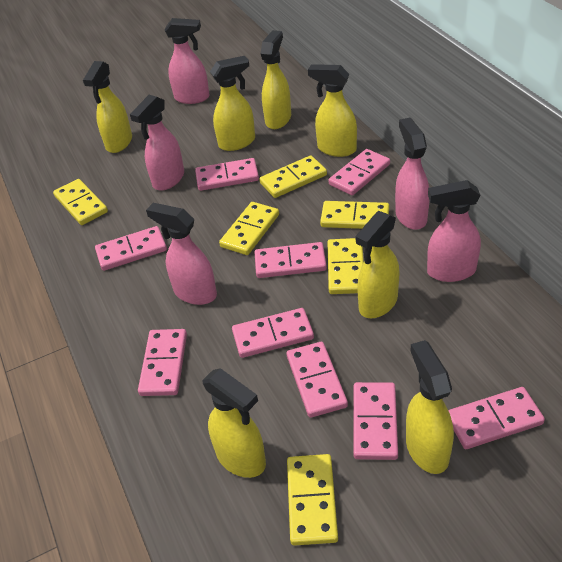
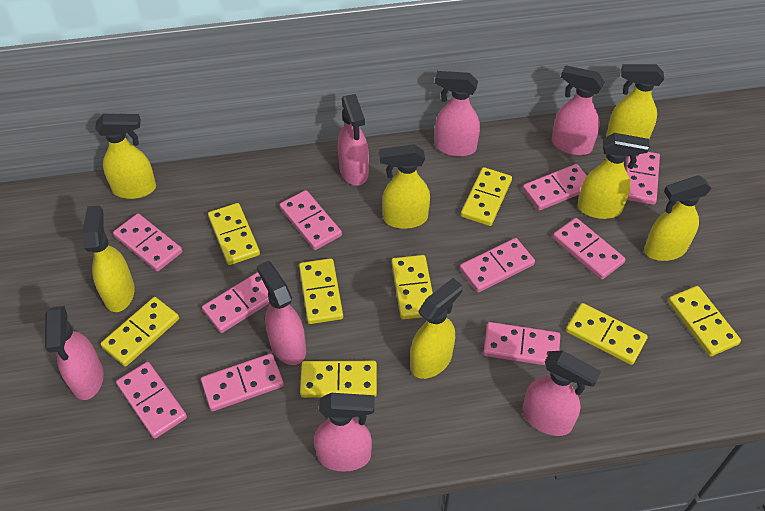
pink domino: [95,226,167,271] [138,329,187,396] [195,158,259,191] [232,308,314,358] [255,242,327,278] [286,342,348,418] [329,149,390,196] [353,382,398,460] [448,387,545,449] = 9 -> [113,213,182,272] [116,362,187,439] [201,353,284,411] [202,272,269,333] [280,190,342,250] [460,238,535,292] [483,322,560,365] [522,164,587,211] [553,218,626,279] [625,152,660,205] = 10
pink spray bottle: [130,95,184,191] [146,203,217,305] [164,18,210,104] [395,118,430,230] [427,180,481,282] = 5 -> [45,306,104,400] [257,261,306,365] [314,393,375,472] [338,94,369,186] [435,71,480,157] [523,351,601,436] [552,65,605,155] = 7
yellow domino: [53,179,108,225] [219,202,279,255] [259,155,327,198] [287,454,338,546] [320,201,389,229] [328,238,364,294] = 6 -> [101,297,179,366] [208,203,260,265] [299,258,343,324] [300,361,377,398] [391,255,433,319] [461,167,512,226] [566,303,648,365] [668,286,741,356] = 8

